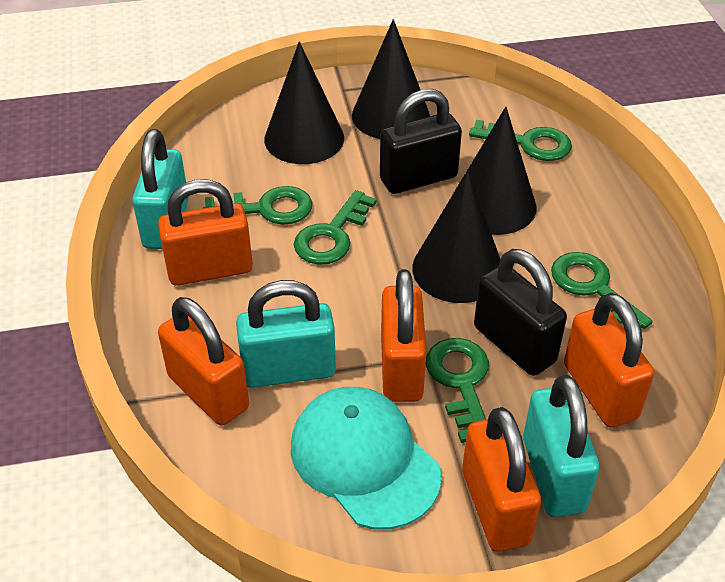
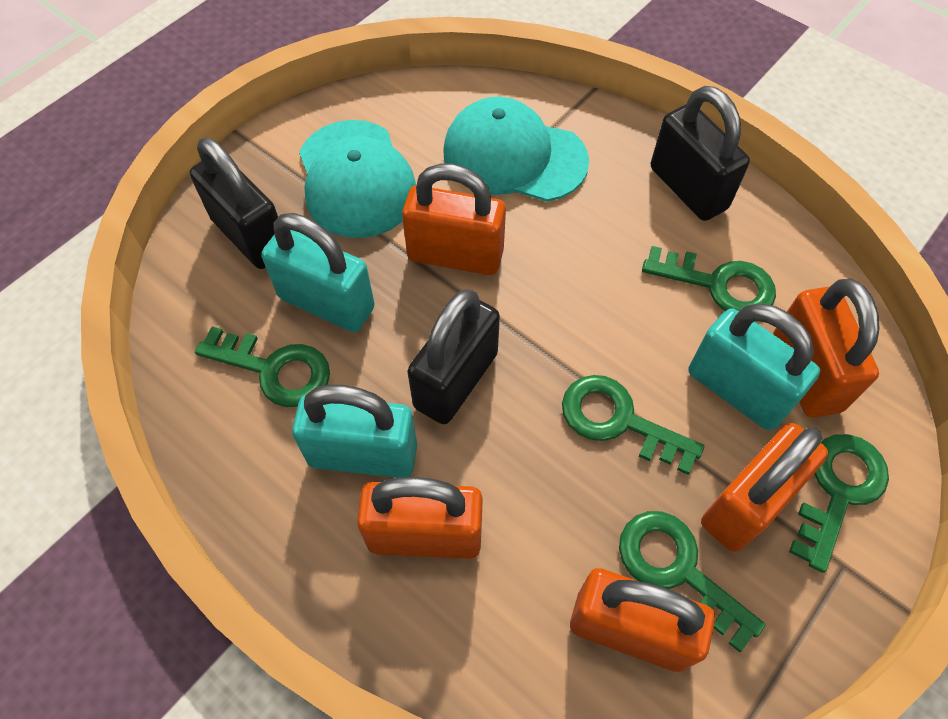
black cone: [264,41,344,164] [352,19,430,139] [412,170,501,303] [454,107,536,235] = 4 -> none = 0
black padlock: [380,89,462,194] [474,249,567,376] = 2 -> [190,137,278,269] [407,289,500,424] [651,86,750,221] = 3
turquoise cap: [291,387,442,529] = 1 -> [299,120,416,238] [443,97,589,202] = 2

